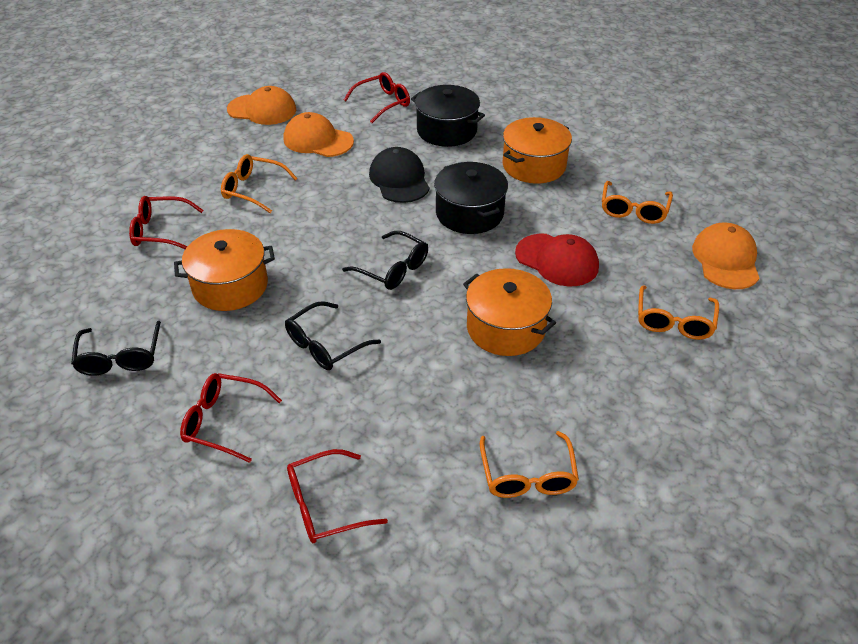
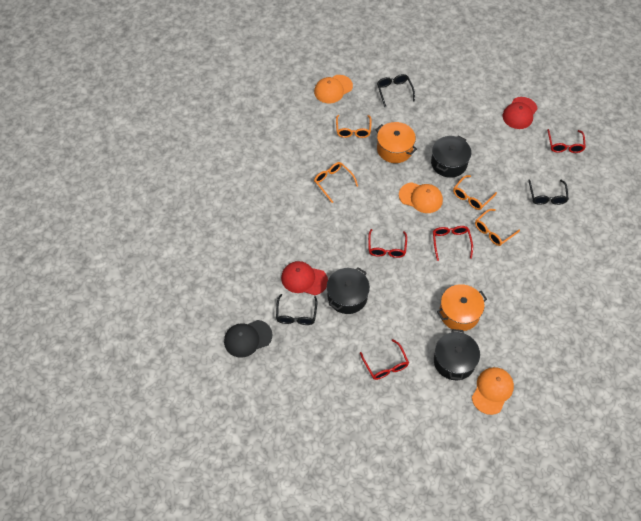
black pot: [411,85,485,147] [434,162,508,234] = 2 -> [327,267,370,314] [431,136,471,178] [434,329,480,380] = 3
orange pot: [174,229,275,311] [463,268,556,356] [503,117,572,184] = 3 -> [376,122,417,163] [437,284,487,331] = 2
red cap: [515,234,599,286] = 1 -> [281,261,328,295] [503,97,538,129] = 2

